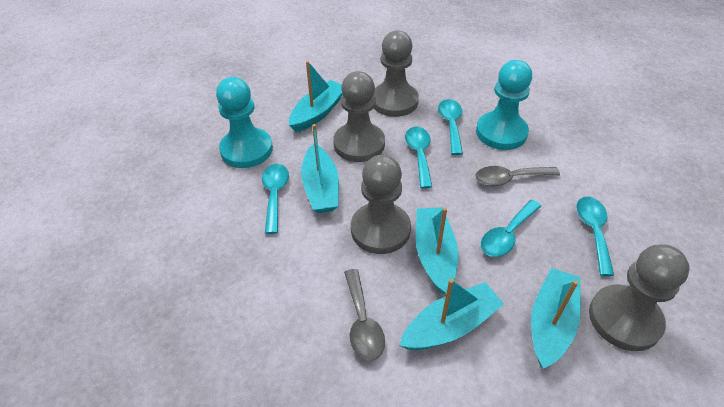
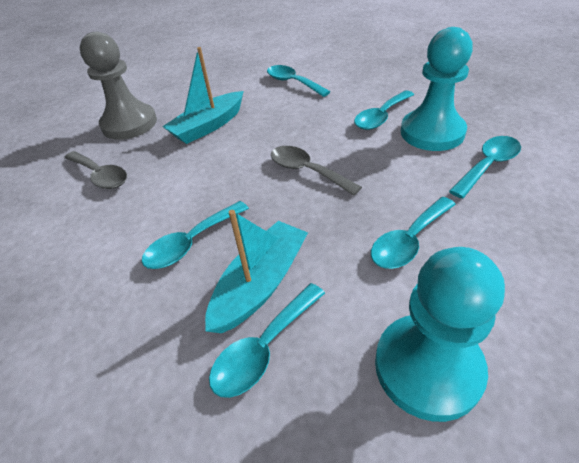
grey pawn: [333,71,385,162] [351,155,411,254] [374,30,419,117] [589,245,690,351] = 4 -> [80,32,157,140] = 1
turquoise boat: [289,61,343,132] [301,124,339,213] [399,279,504,350] [416,207,458,294] [531,268,581,369] = 5 -> [162,47,244,144] [205,210,308,333] = 2
turquoise spoon: [262,164,289,234] [405,127,432,189] [438,99,463,155] [481,200,541,257] [576,197,614,276] = 5 -> [142,201,249,269] [209,283,325,398] [267,65,330,97] [354,91,414,130] [371,197,456,269] [449,136,521,198] = 6

